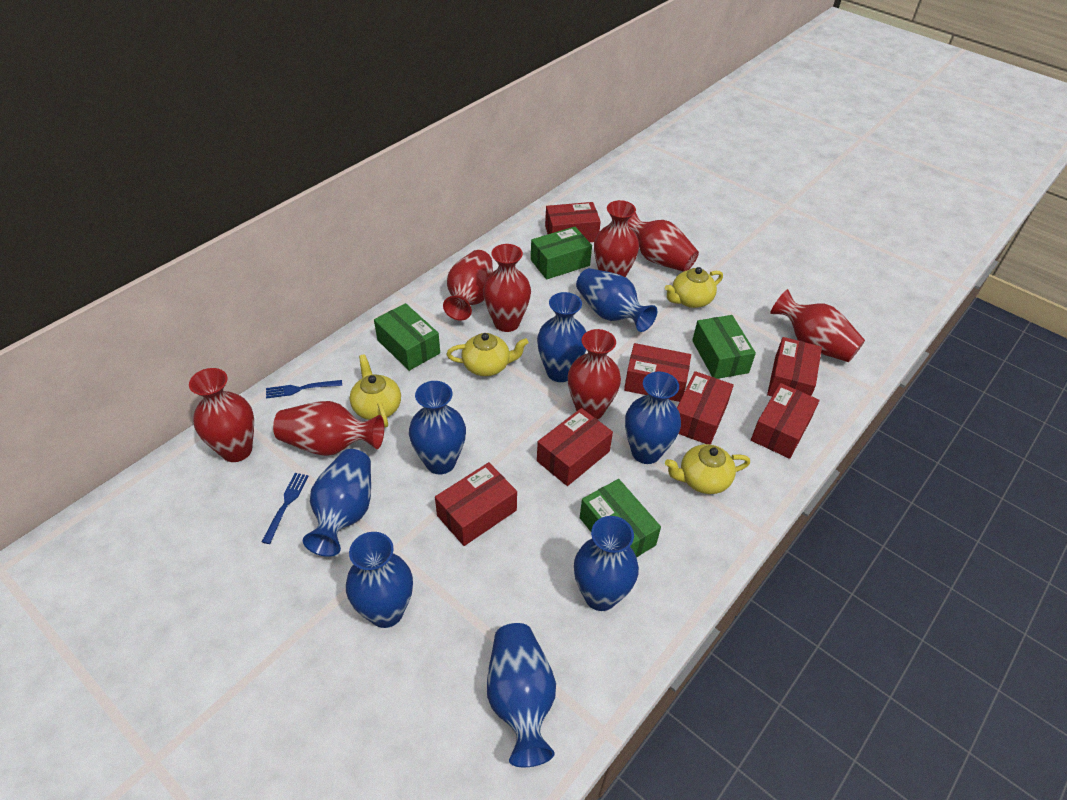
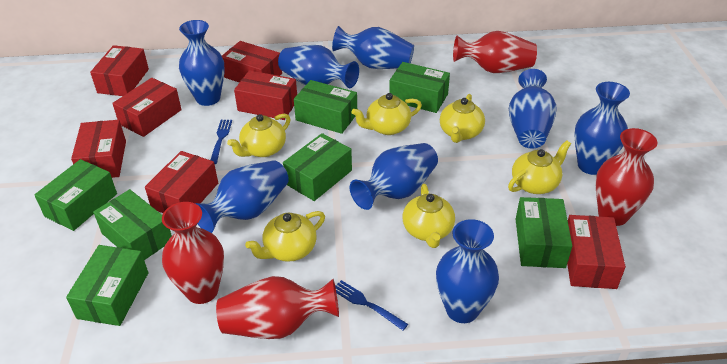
green box: [374,303,440,371] [531,227,592,280] [580,479,661,558] [692,315,756,379] = 4 -> [34,159,117,231] [66,245,149,326] [93,189,172,260] [283,133,352,201] [294,80,357,134] [389,62,450,113] [516,197,572,268] = 7
red vase: [189,368,254,462] [273,401,384,456] [443,250,493,321] [483,244,531,332] [568,329,621,419] [594,200,639,277] [627,212,699,272] [770,289,865,362] = 8 -> [162,202,224,304] [216,276,339,339] [453,31,537,73] [595,128,658,226] = 4
yellow teapot: [350,354,401,428] [447,333,528,376] [665,267,723,308] [665,444,750,494] = 4 -> [227,113,291,157] [245,211,325,262] [352,93,422,135] [403,184,455,248] [440,94,485,143] [508,140,571,194] = 6

